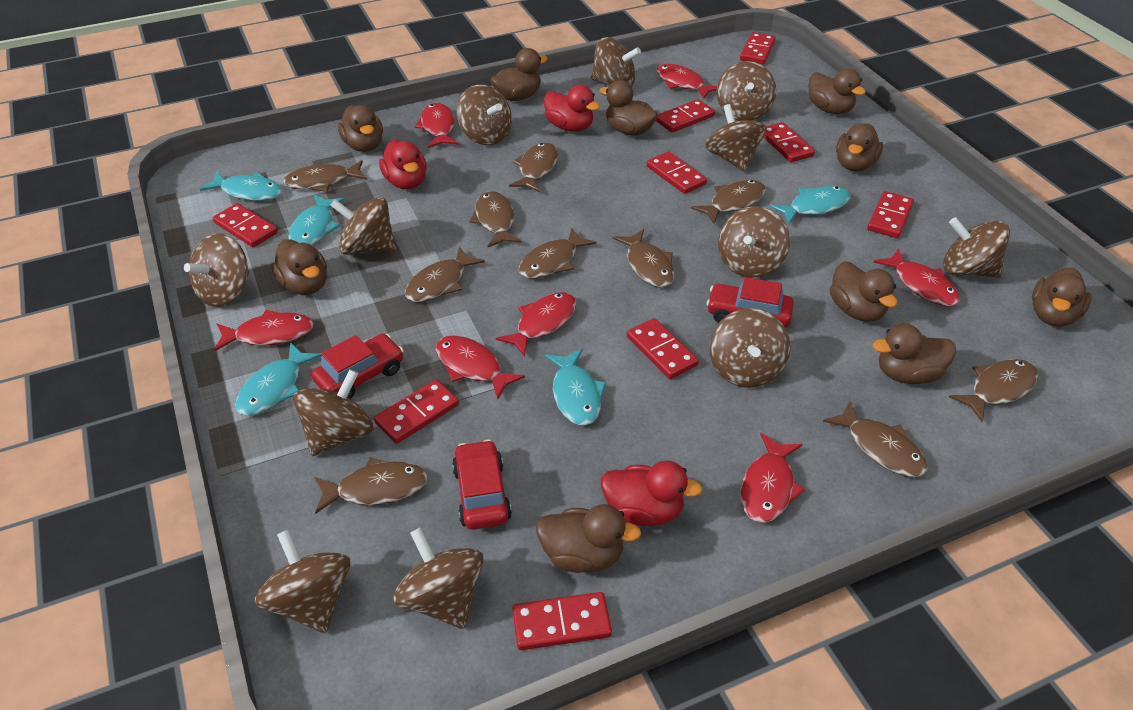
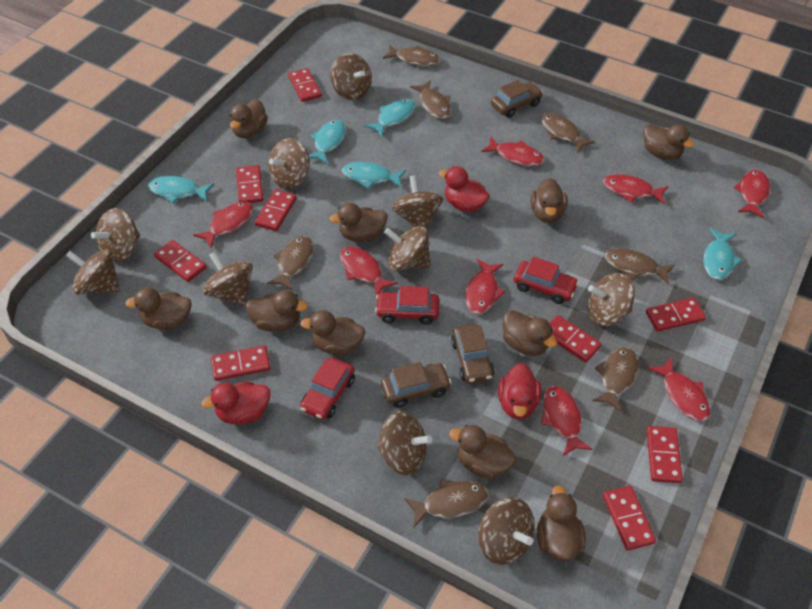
brown car: none = 0 -> [381,362,452,408] [451,324,494,383] [491,80,543,118] = 3
brown fish: [283,160,367,192] [314,457,428,514] [405,247,485,302] [469,191,521,247] [509,142,558,192] [519,228,597,279] [613,229,675,287] [691,180,766,224] [823,401,928,477] [949,359,1038,422] = 10 -> [267,236,314,291] [383,45,440,66] [404,479,488,527] [410,80,451,119] [541,113,595,152] [592,347,638,412] [605,248,675,285] = 7
brown spinning top: [184,233,249,307] [255,530,350,633] [293,369,373,456] [330,197,396,255] [393,528,484,629] [456,84,512,145] [591,37,641,87] [705,104,767,172] [709,308,790,388] [717,61,776,121] [718,206,790,278] [943,217,1010,277] = 12 -> [66,249,119,295] [91,208,140,262] [203,251,253,306] [269,138,310,189] [330,53,372,100] [377,411,432,475] [384,226,431,271] [392,175,443,228] [478,497,535,565] [587,273,635,326] = 10
red fish: [214,310,314,352] [414,103,458,148] [436,335,525,399] [496,292,576,357] [656,64,717,99] [741,433,805,523] [874,249,960,306] = 7 -> [193,202,253,248] [340,246,397,295] [465,259,505,314] [481,136,544,166] [541,386,593,456] [603,174,668,205] [648,358,711,421] [733,170,770,218] = 8

